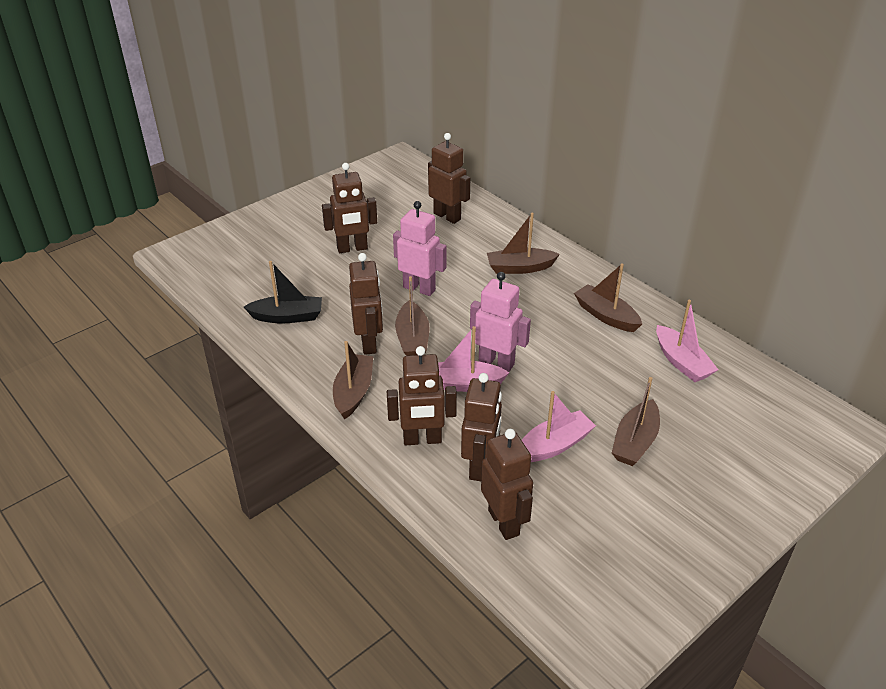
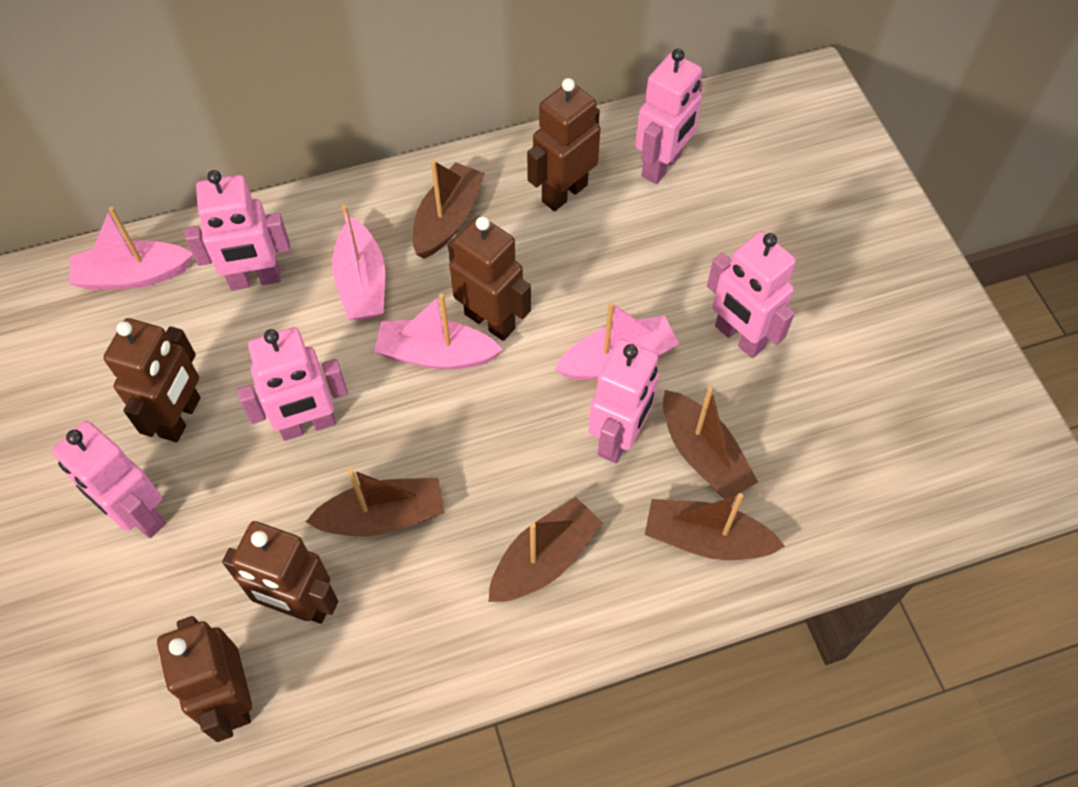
black boat: [244,261,322,323] = 1 -> none = 0
brown robot: [322,163,377,253] [349,253,383,355] [387,346,457,445] [428,133,470,224] [461,373,502,481] [481,429,533,540] = 6 -> [103,318,200,442] [157,616,252,742] [222,521,338,624] [448,216,531,341] [527,78,601,211] = 5
pink boat: [438,326,509,392] [522,391,596,462] [656,300,719,382] = 3 -> [69,207,193,290] [332,205,385,320] [374,293,503,369] [555,302,679,380] = 4
pink robot: [393,201,447,296] [470,272,531,372] = 2 -> [52,421,166,538] [185,170,290,290] [237,327,348,441] [588,339,659,463] [635,48,703,184] [707,231,796,358] = 6

